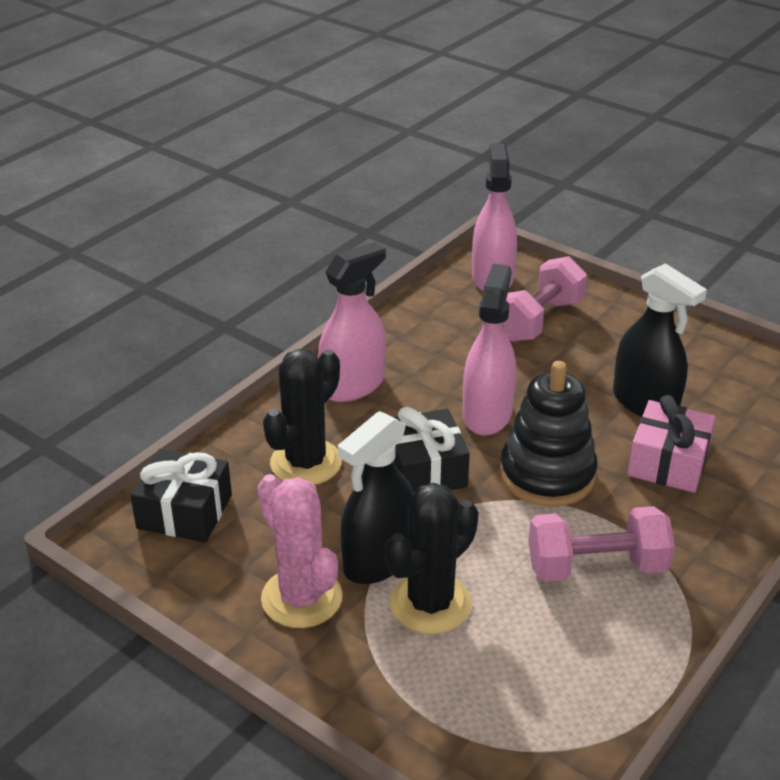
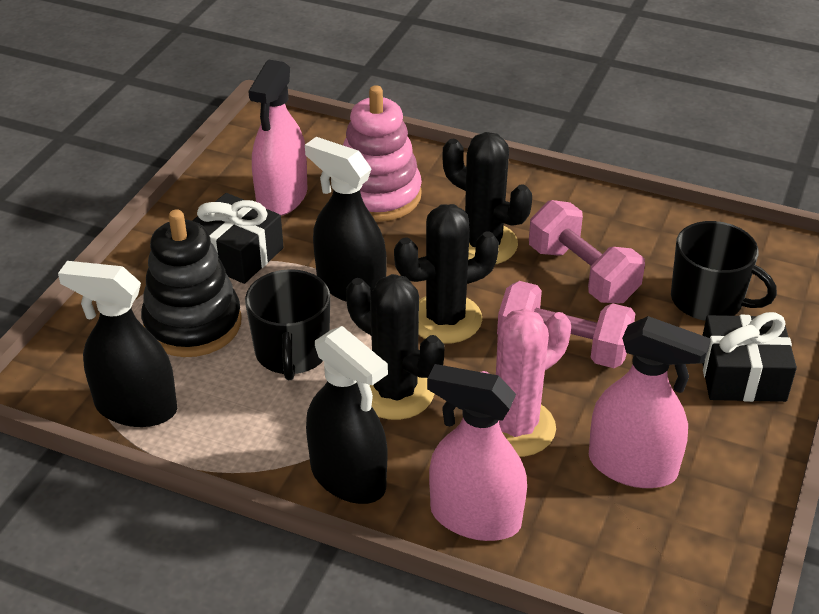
black cactus: [263,349,342,485] [385,483,478,634] = 2 -> [346,274,445,420] [394,204,499,344] [443,132,532,264] = 3
black mug: none = 0 -> [245,269,330,380] [671,221,777,321] = 2
black spray bottle: [338,411,414,584] [613,263,707,417] = 2 -> [58,261,177,427] [305,137,387,302] [306,326,388,504] = 3
pink gift: [627,395,716,493] = 1 -> none = 0
pink stacking toy: none = 0 -> [343,85,422,222] = 1

